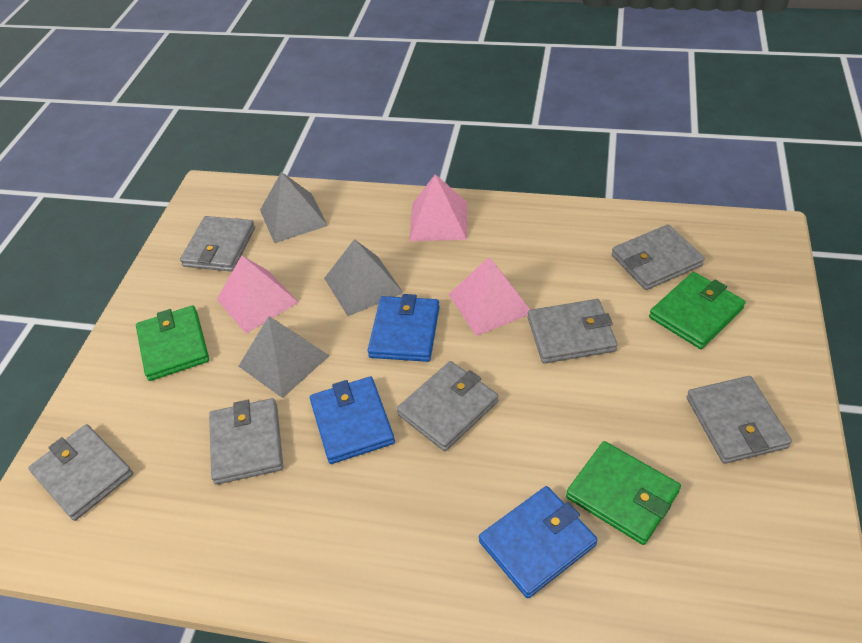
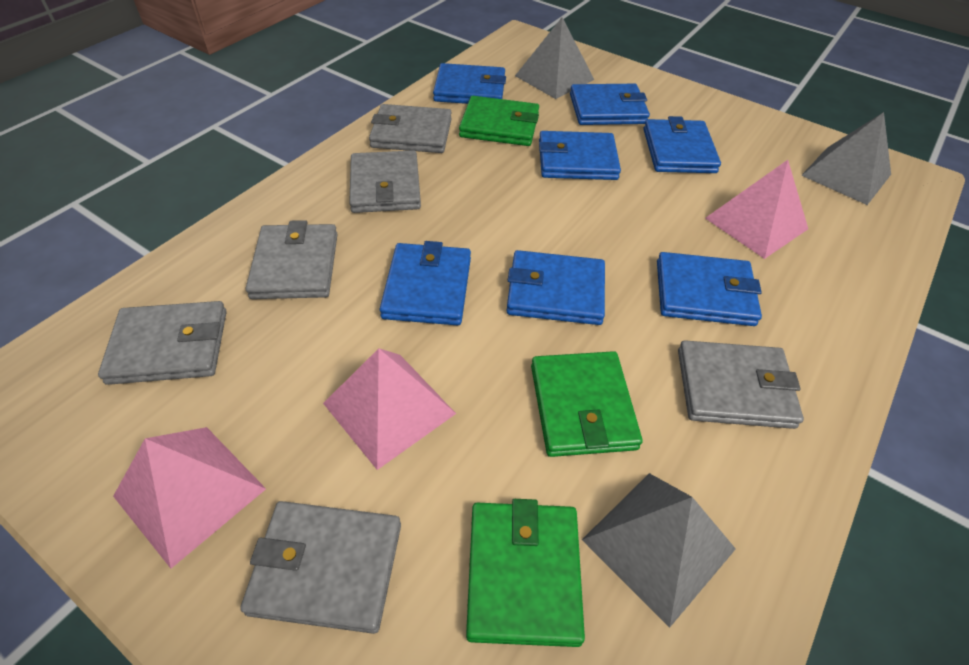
blue wallet: [310,376,395,464] [367,294,440,362] [479,486,598,599] = 3 -> [380,241,471,325] [433,63,506,104] [507,250,605,325] [539,131,621,180] [570,84,650,125] [643,116,721,173] [657,252,762,326] = 7
grey wallet: [28,424,133,521] [180,216,255,272] [209,398,283,485] [397,361,498,451] [528,299,617,364] [612,224,704,290] [686,376,792,464] = 7 -> [98,301,227,385] [240,501,401,634] [246,220,338,299] [349,150,421,213] [369,104,452,153] [678,340,804,429] = 6

